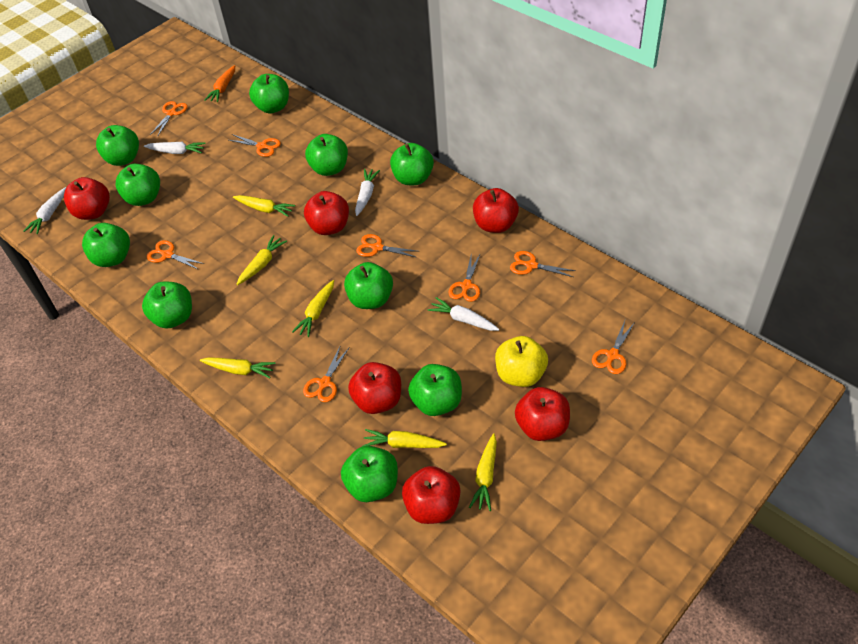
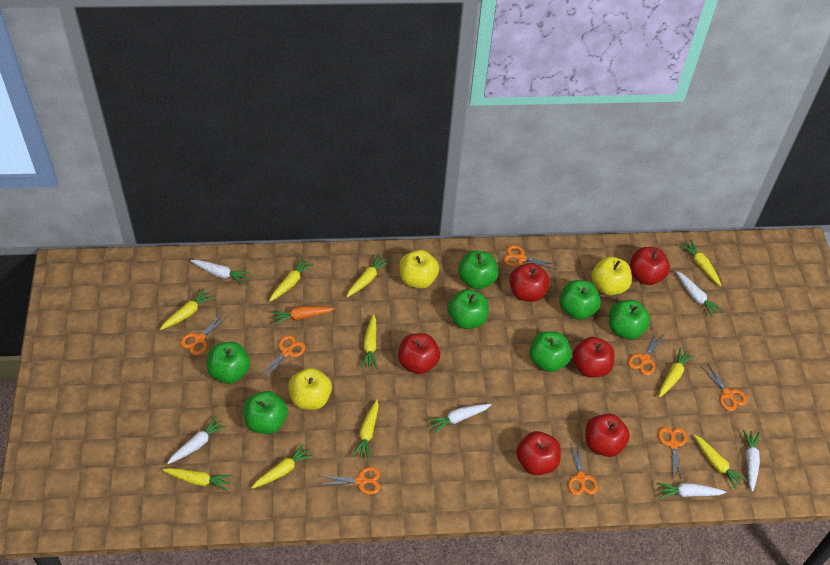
green apple: [82,223,130,267] [96,125,139,166] [116,164,160,206] [142,281,192,329] [249,74,289,113] [305,134,348,176] [341,446,398,502] [344,262,393,309] [390,143,434,185] [408,364,462,416] = 10 -> [207,342,250,383] [243,391,288,434] [448,289,489,329] [458,251,498,289] [529,331,572,372] [560,280,601,319] [609,300,650,339] = 7
white carrot: [23,187,66,234] [144,142,206,154] [355,169,380,216] [428,297,499,331] = 4 -> [167,416,227,464] [190,260,250,284] [428,404,491,433] [657,482,726,499] [676,271,723,317] [743,430,760,492] = 6
yellow apple: [495,336,548,387] = 1 -> [288,368,332,410] [399,250,439,289] [592,257,632,295] = 3
yellow carrot: [200,357,276,378] [233,195,295,217] [237,235,287,285] [292,280,334,337] [363,429,447,448] [469,433,497,511] = 6 -> [160,288,214,330] [162,468,232,491] [252,443,314,489] [269,257,314,302] [346,254,390,297] [352,400,379,460] [361,314,377,369] [659,348,694,397] [679,240,721,286] [694,435,747,490] = 10

